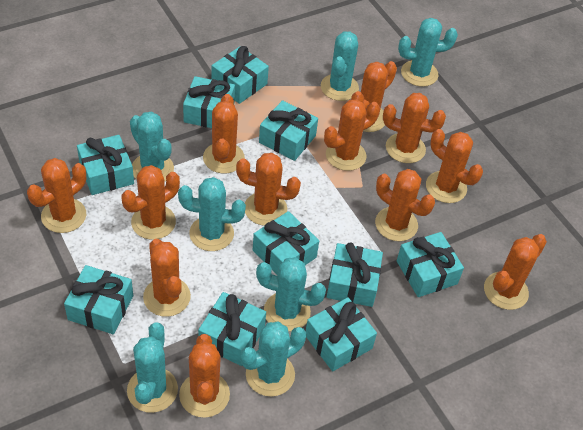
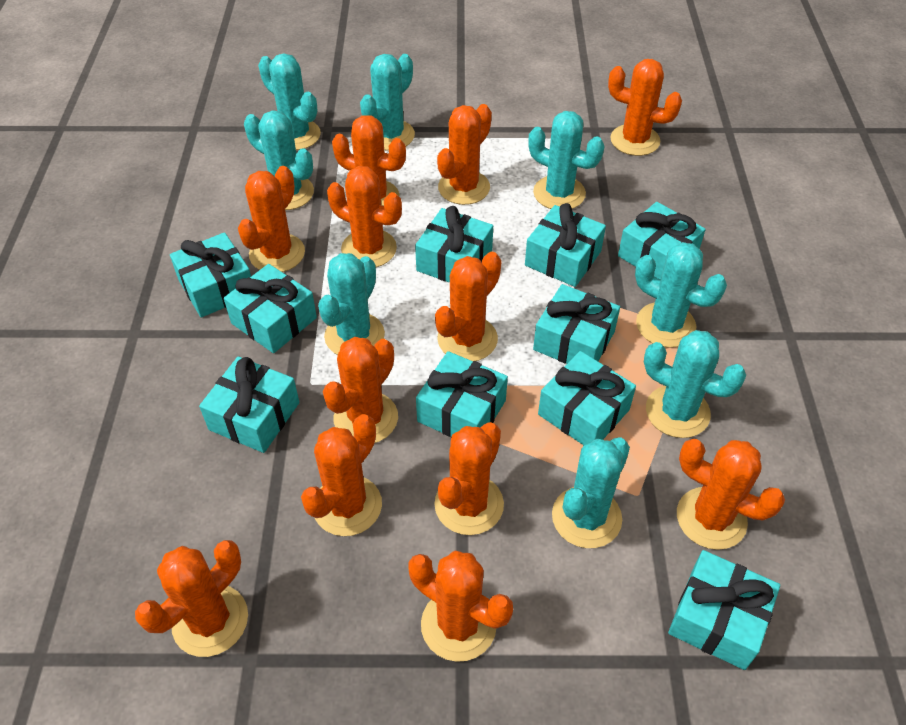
turquoise cactus: [127,322,178,413] [130,112,174,182] [178,177,246,251] [240,321,306,397] [256,257,326,332] [321,31,359,101] [398,18,458,87] = 7 -> [244,110,314,210] [258,53,321,150] [318,253,385,355] [360,54,415,151] [528,111,605,209] [552,438,630,548] [635,242,727,348] [644,330,746,438] = 8

